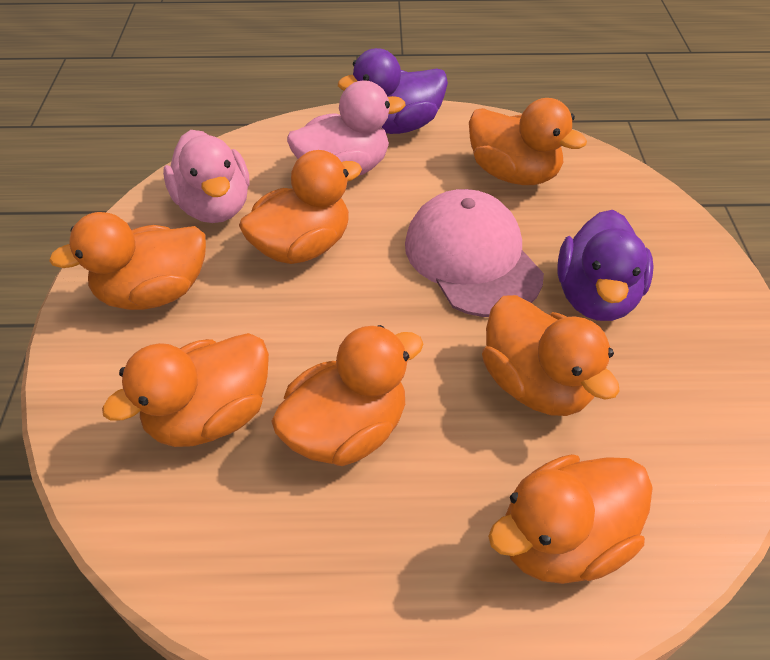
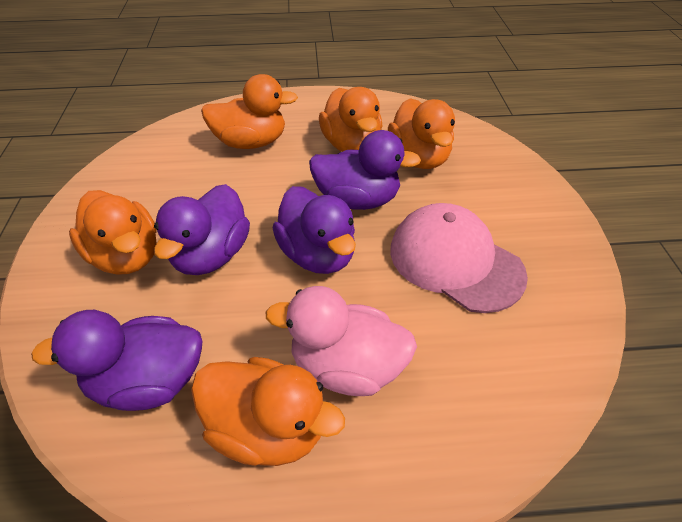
orange duck: [49,212,206,310] [102,333,269,447] [239,150,362,264] [271,325,423,466] [469,98,587,185] [482,295,620,416] [488,454,653,584] = 7 -> [69,190,157,275] [191,357,345,466] [201,74,298,149] [319,87,383,152] [388,98,455,169] = 5
pink duck: [163,130,249,223] [287,80,406,176] = 2 -> [266,286,417,396] = 1
purple duck: [338,48,448,134] [558,210,654,321] = 2 -> [31,310,202,411] [154,184,250,275] [273,186,356,274] [309,130,421,210] = 4

